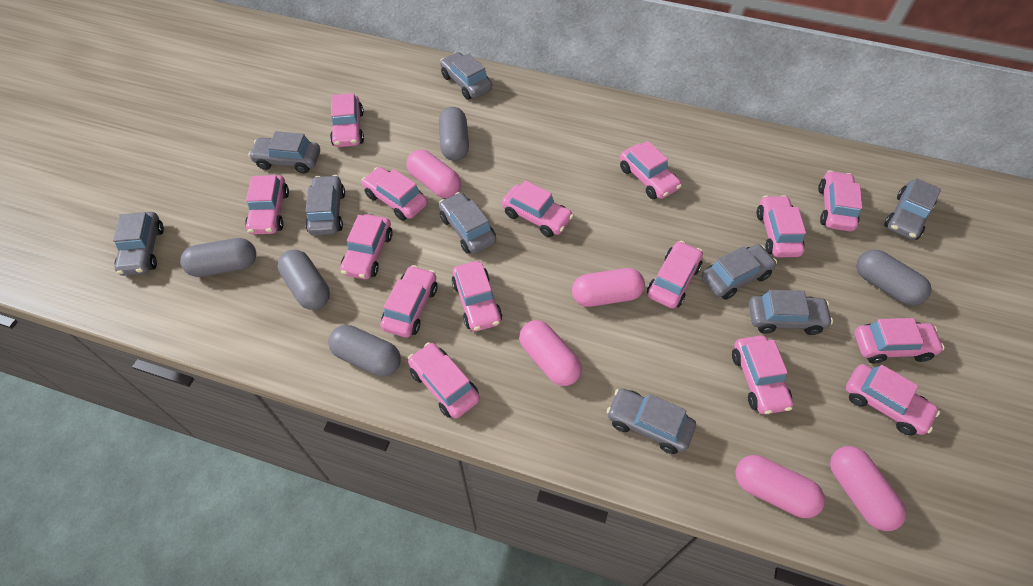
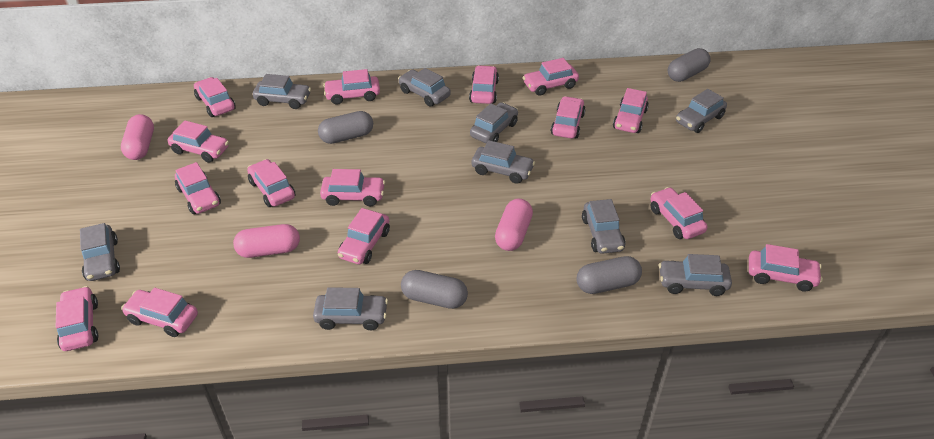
grey capsule: [180,238,256,277] [277,249,330,310] [328,325,401,377] [439,107,469,161] [856,250,932,306] = 5 -> [318,111,373,144] [401,270,468,309] [576,256,642,294] [668,48,711,82] = 4
pink capsule: [407,149,461,198] [519,320,582,386] [572,268,645,307] [735,455,825,518] [830,446,907,531] = 5 -> [121,114,154,160] [233,224,300,258] [495,198,533,251] = 3

